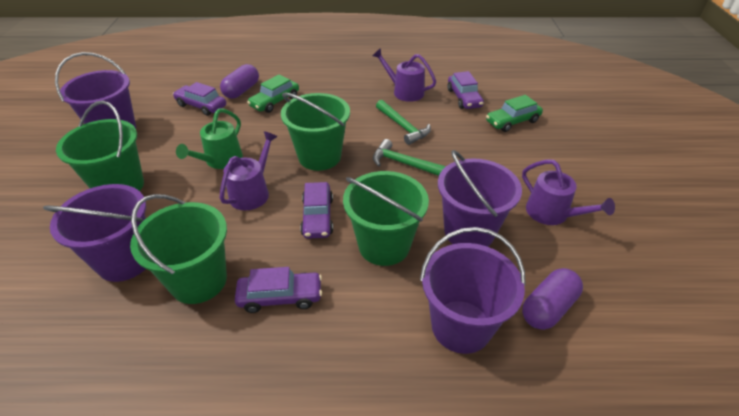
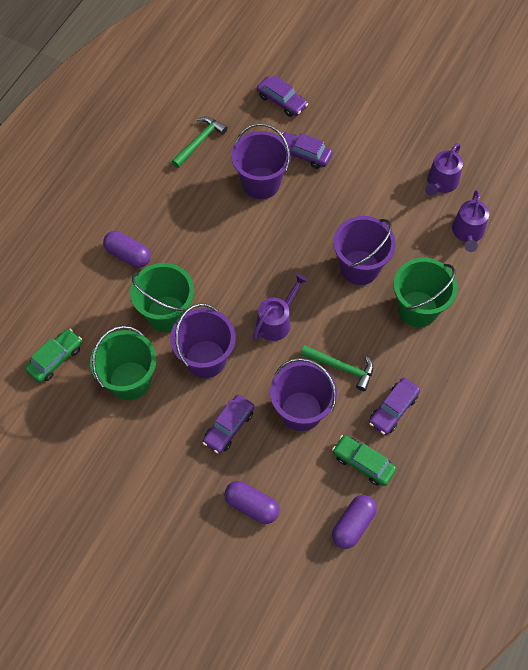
green bucket: [56,101,144,191] [130,194,227,304] [281,93,350,171] [343,171,429,266] = 4 -> [90,326,156,400] [130,263,194,332] [393,258,458,327] = 3
green watering can: [176,108,243,169] = 1 -> none = 0
purple capsule: [220,64,259,99] [522,268,583,330] = 2 -> [103,231,151,268] [224,481,279,524] [332,495,377,549] = 3

